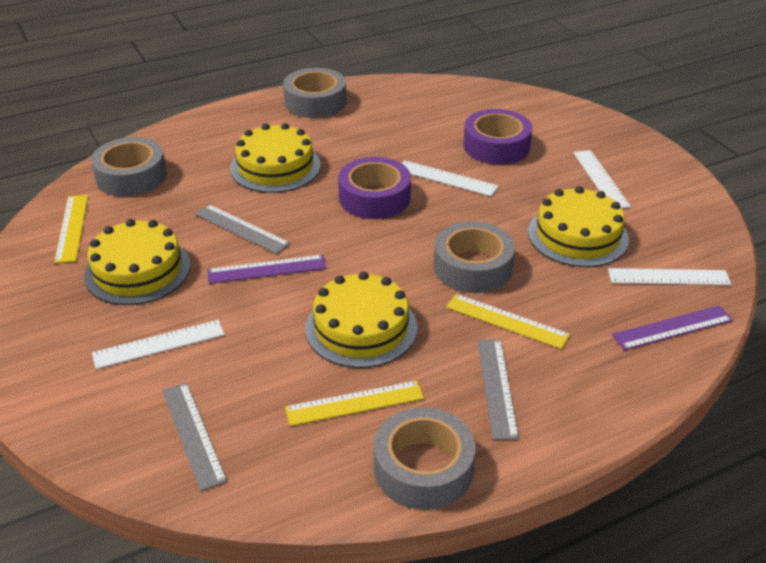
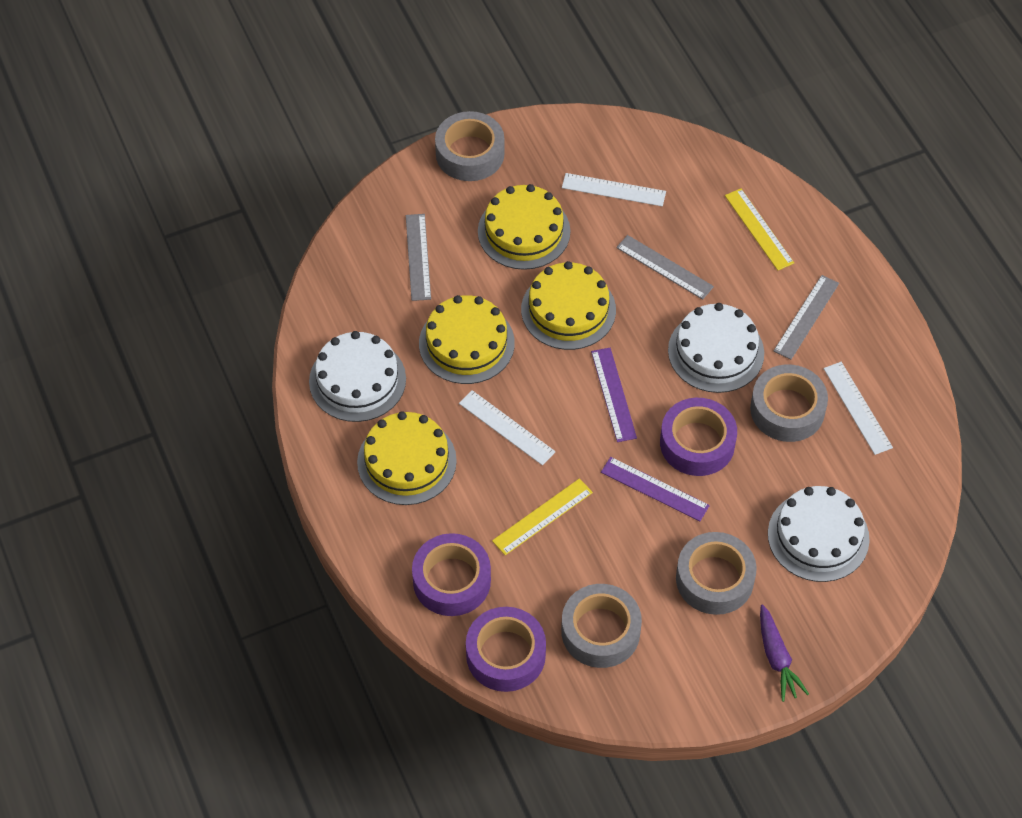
purple carrot: none = 0 -> [760,604,809,702] = 1
purple tape: [338,157,411,219] [463,109,532,165] = 2 -> [412,533,491,616] [466,607,546,692] [660,398,737,476] = 3
white cake: none = 0 -> [309,331,406,422] [668,303,764,393] [768,486,870,582] = 3
white ruler: [92,320,225,369] [402,160,499,196] [573,150,631,208] [608,268,731,285] = 4 -> [459,390,556,465] [562,173,666,206] [824,362,893,455] = 3
yellow ruler: [54,195,88,263] [285,380,424,426] [446,294,570,349] = 3 -> [492,478,593,555] [725,188,794,271] = 2

